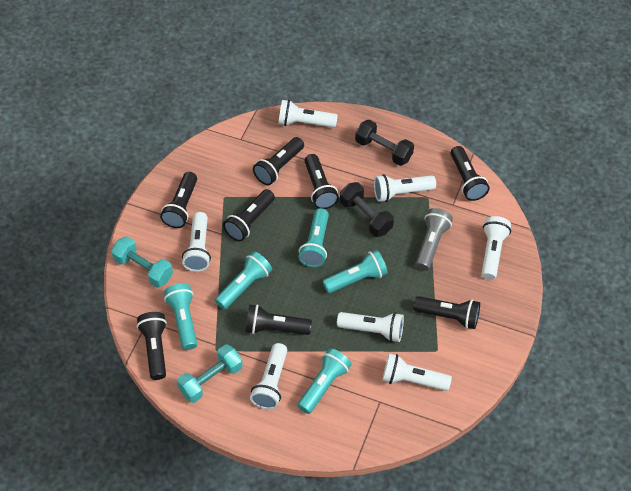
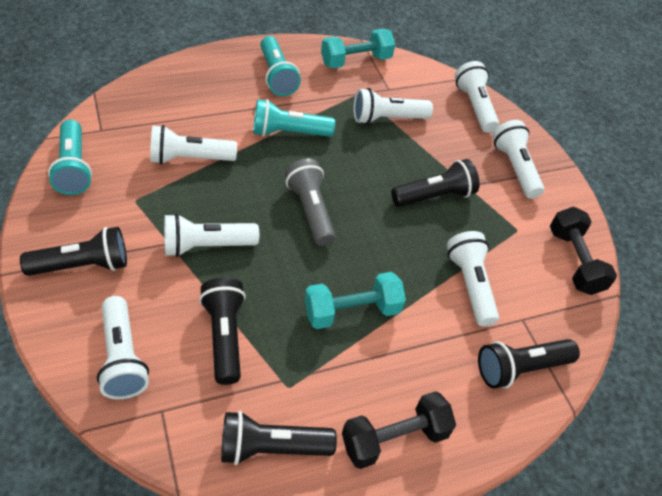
black flashlight: [137,312,167,380] [160,172,197,228] [223,189,275,241] [245,304,312,335] [253,137,304,185] [305,154,339,209] [413,296,480,329] [450,146,490,201] = 8 -> [20,227,127,276] [199,277,246,385] [221,411,337,465] [391,159,479,207] [478,339,580,389] = 5
turquoise flashlight: [164,283,197,350] [215,251,272,309] [298,208,329,267] [298,348,352,414] [323,250,388,293] = 5 -> [48,120,92,195] [253,99,335,137] [260,36,301,96] = 3

